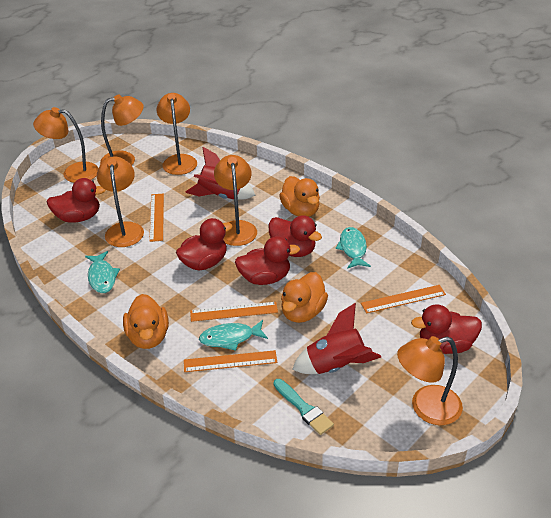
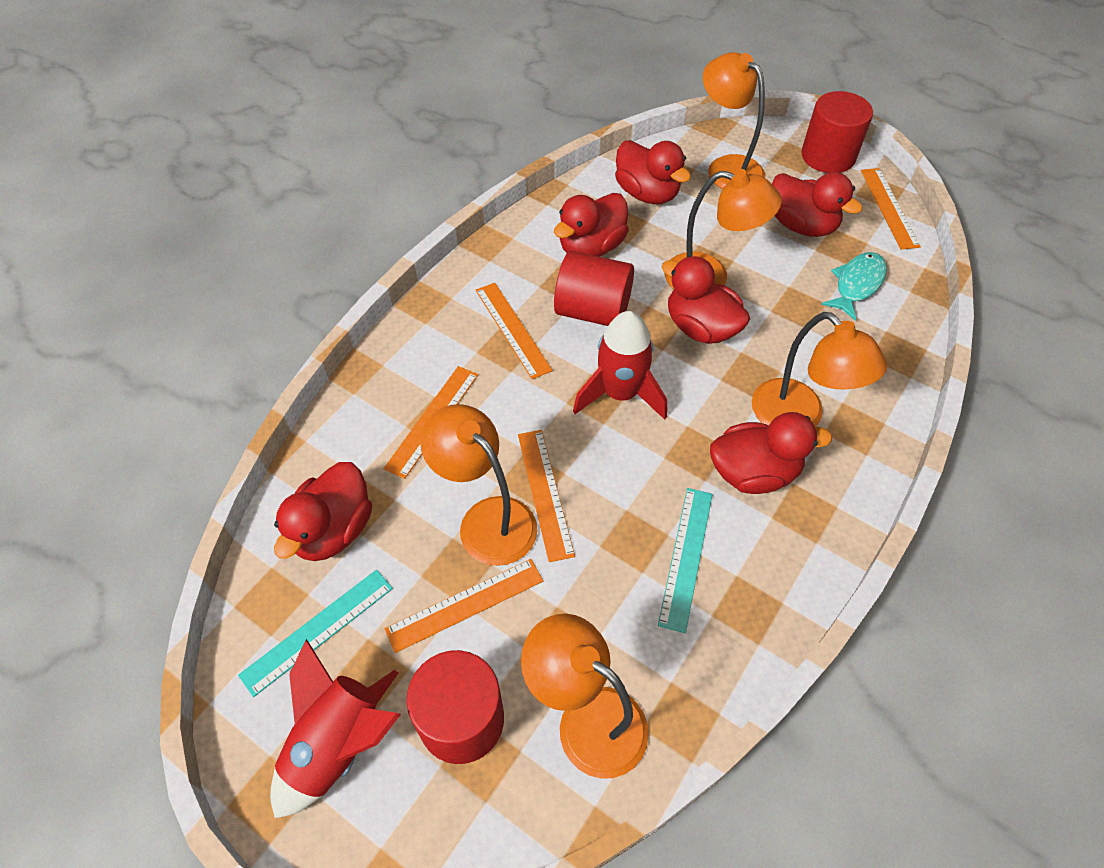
orange duck: [123,294,169,349] [279,176,320,217] [281,272,328,323] = 3 -> none = 0
orange lamp: [33,107,98,183] [97,157,144,247] [100,94,144,165] [157,93,197,175] [214,155,257,246] [397,336,463,425] = 6 -> [420,404,538,566] [521,614,649,779] [665,169,782,289] [703,52,765,189] [752,312,887,427] = 5
orange ruler: [149,194,164,242] [184,350,277,372] [190,302,278,322] [361,285,446,313] = 4 -> [384,366,478,479] [384,559,543,653] [476,283,553,379] [518,430,575,562] [861,168,921,249] = 5
red cylinder: none = 0 -> [406,650,504,764] [554,251,634,326] [801,91,873,173] = 3
red duck: [47,178,106,223] [176,218,233,271] [235,236,300,285] [269,215,322,257] [411,305,482,354] = 5 -> [274,462,372,561] [554,193,629,257] [615,140,691,204] [661,256,750,344] [710,412,832,494] [772,172,863,237] = 6
turquoise brush: [274,379,334,435] = 1 -> none = 0
turquoise fish: [85,251,120,293] [199,320,268,351] [336,227,371,269] = 3 -> [821,252,887,321] = 1
turquoise ruler: none = 0 -> [238,570,393,697] [658,488,713,633] = 2

